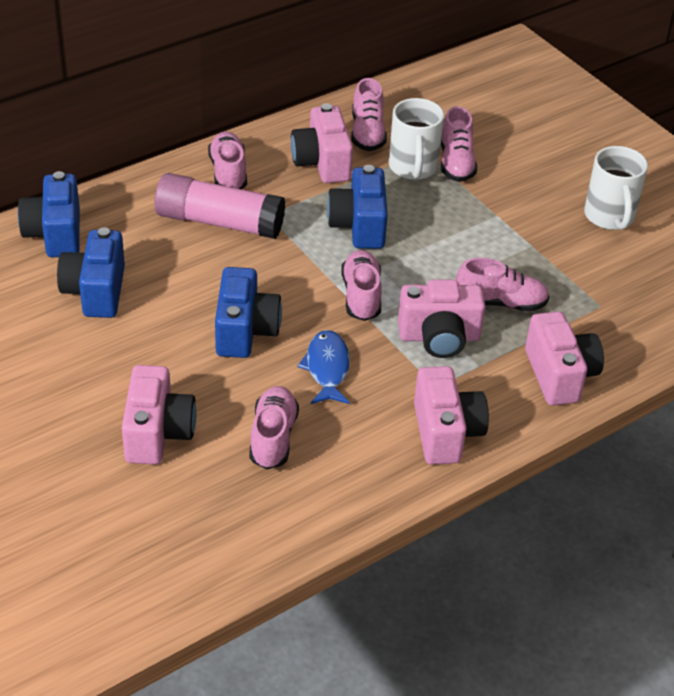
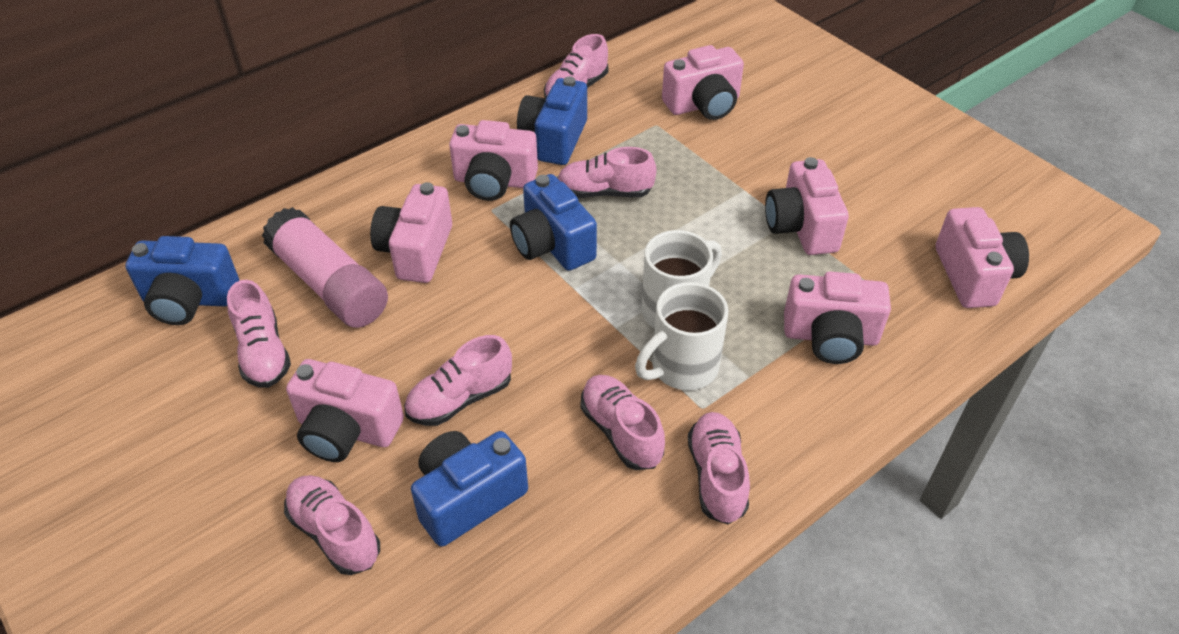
blue fish: [298,330,350,404] = 1 -> none = 0
pink camera: [122,365,196,465] [291,103,353,183] [398,280,485,358] [414,366,489,465] [525,312,604,406] = 5 -> [286,359,404,462] [370,182,452,283] [449,120,538,201] [662,45,744,120] [765,157,849,255] [784,272,891,364] [936,207,1029,308] = 7
pink shoe: [208,132,247,189] [249,386,299,469] [341,250,382,321] [351,78,387,151] [441,106,477,182] [456,258,549,312] = 6 -> [227,280,291,388] [284,475,380,575] [404,335,512,426] [544,34,608,98] [557,147,657,198] [581,375,665,470] [688,412,750,524] = 7

